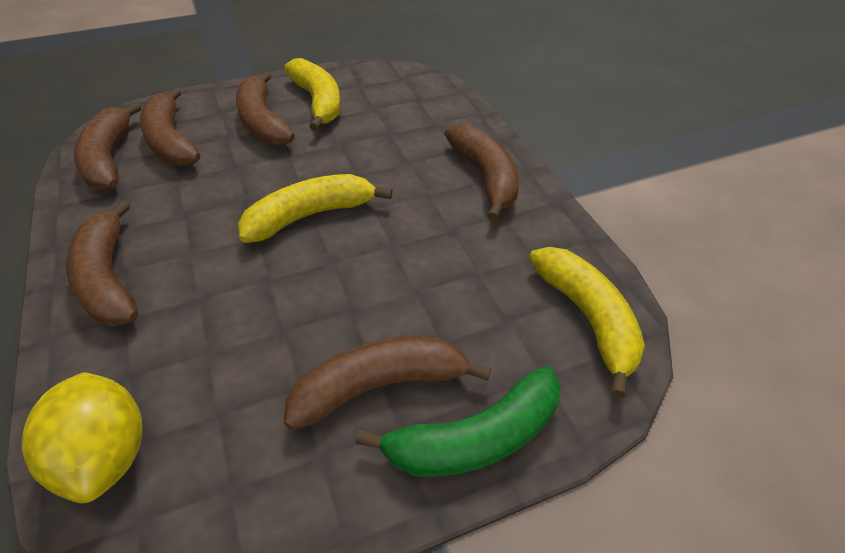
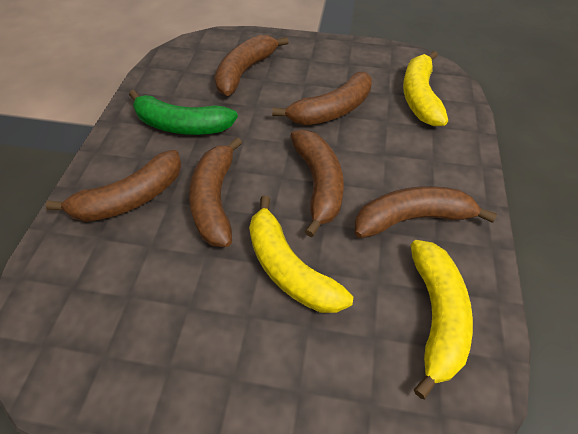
yellow lemon: [21,372,143,503] = 1 -> none = 0

